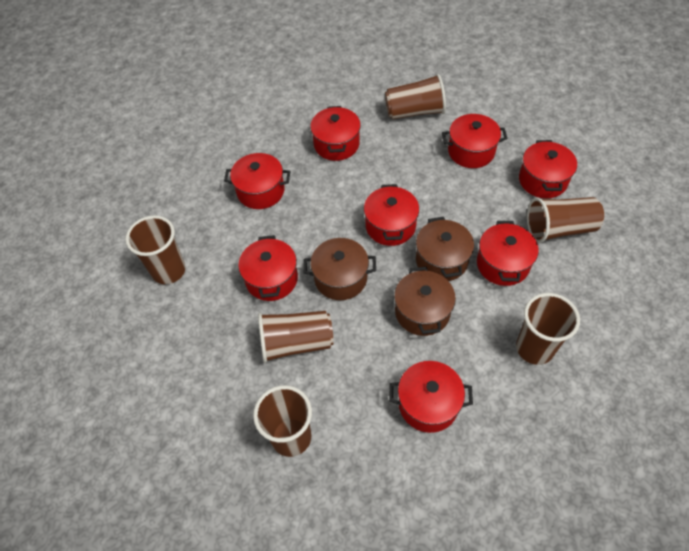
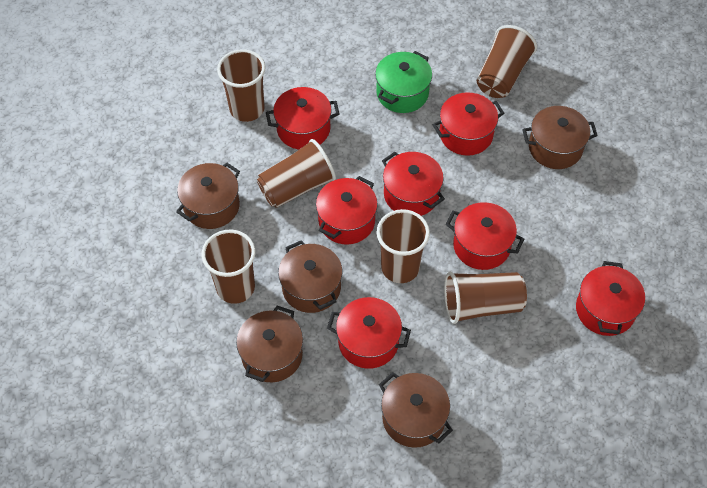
brown pot: [304,238,376,300] [394,267,456,336] [416,217,474,281] = 3 -> [176,163,240,229] [236,306,303,382] [278,240,342,313] [379,372,453,448] [522,106,598,169] = 5
green pot: none = 0 -> [375,51,432,113] = 1
red pot: [224,153,290,209] [238,235,298,301] [310,106,361,161] [364,184,419,246] [389,361,473,433] [442,114,508,168] [477,221,538,286] [519,140,577,199] = 8 -> [266,87,339,149] [316,176,378,245] [327,297,411,369] [382,152,445,216] [433,92,504,156] [446,202,524,270] [576,261,645,336] = 7

